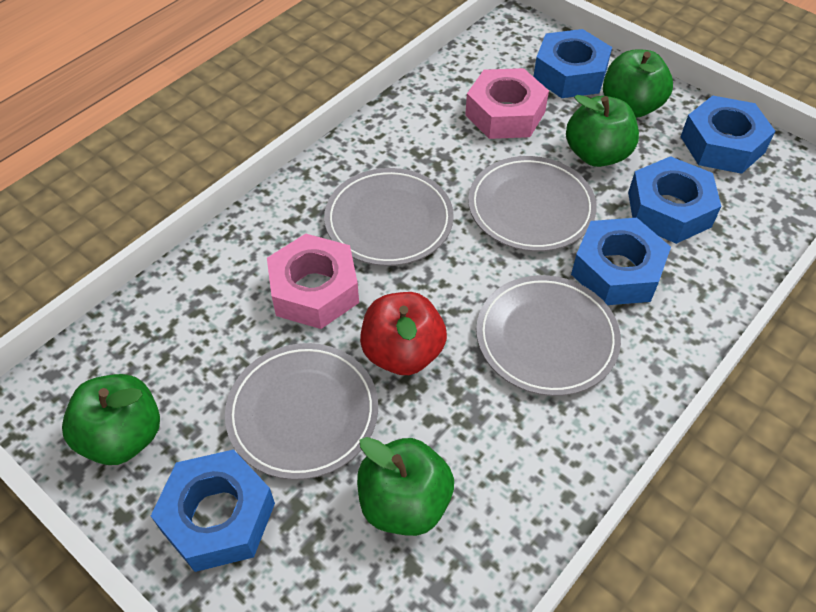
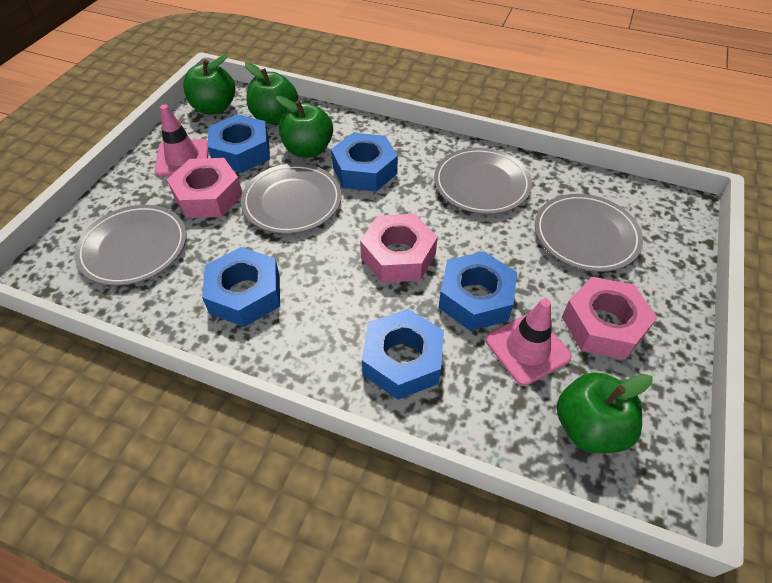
pink nut: [267,234,359,329] [465,68,549,139] = 2 -> [167,158,242,218] [360,214,438,283] [562,277,658,360] = 3
pink traffic cone: none = 0 -> [155,104,209,177] [486,298,572,386] = 2
red apple: [360,292,447,375] = 1 -> none = 0

